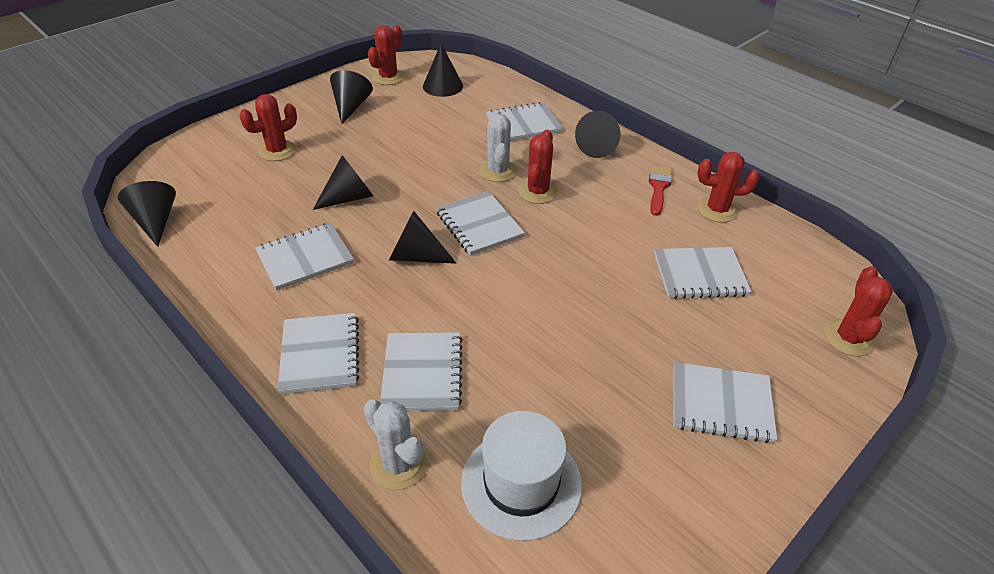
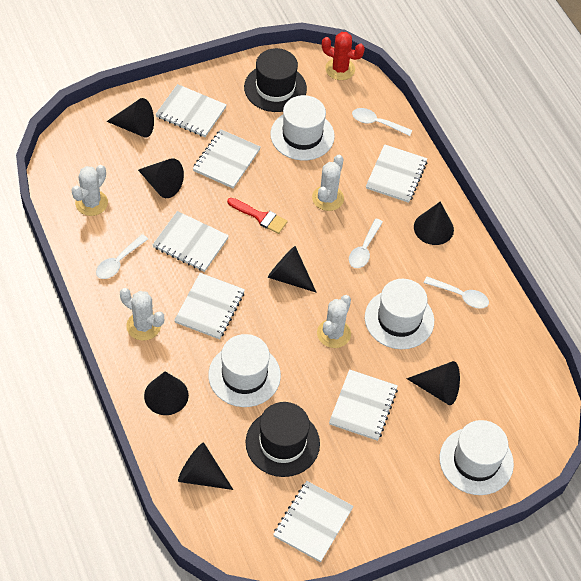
black cone: [118,181,176,247] [313,155,373,210] [330,70,373,124] [389,211,457,264] [423,44,463,97] [575,111,620,158] = 6 -> [106,98,154,138] [138,158,184,198] [144,371,189,415] [178,443,233,490] [268,246,317,293] [406,361,460,405] [414,202,454,245] = 7
black hat: none = 0 -> [244,48,307,112] [246,402,320,477] = 2
red cactus: [240,94,297,161] [368,25,405,85] [518,130,558,204] [697,152,760,223] [824,266,893,357] = 5 -> [322,32,365,80] = 1
white cactus: [364,399,427,490] [479,110,517,182] = 2 -> [72,165,108,216] [120,288,164,341] [312,155,344,211] [317,295,351,348] = 4
white hat: [461,411,582,541] = 1 -> [208,334,281,407] [270,95,335,161] [365,279,434,349] [440,420,514,495] = 4
white spoon: none = 0 -> [96,234,148,279] [349,219,383,268] [352,108,413,136] [424,276,489,309] = 4

